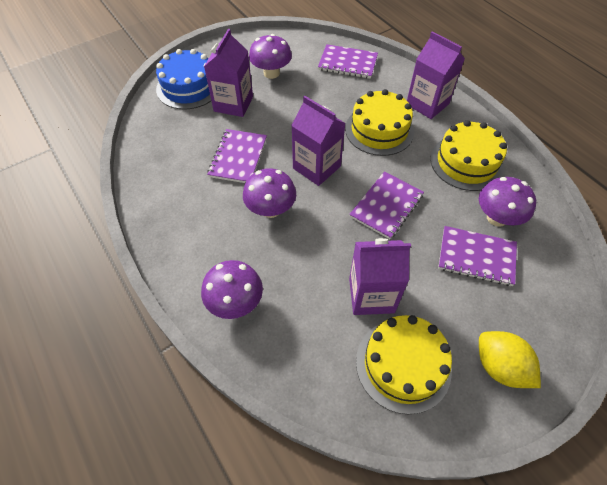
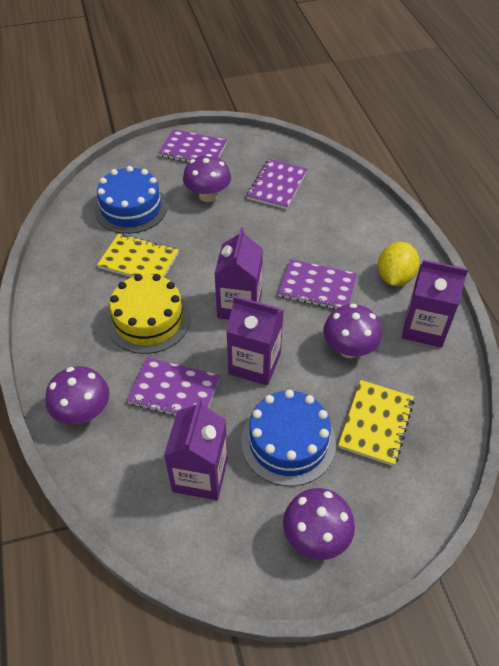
blue cake: [156,49,211,109] = 1 -> [95,166,168,234] [241,390,336,486] = 2
yellow cake: [345,89,414,156] [356,315,452,414] [430,120,507,191] = 3 -> [107,274,190,354] = 1
yellow notebook: none = 0 -> [97,234,179,277] [338,380,414,466] = 2

